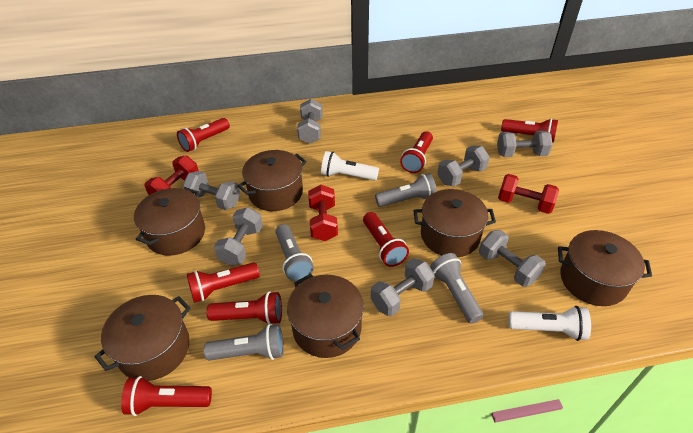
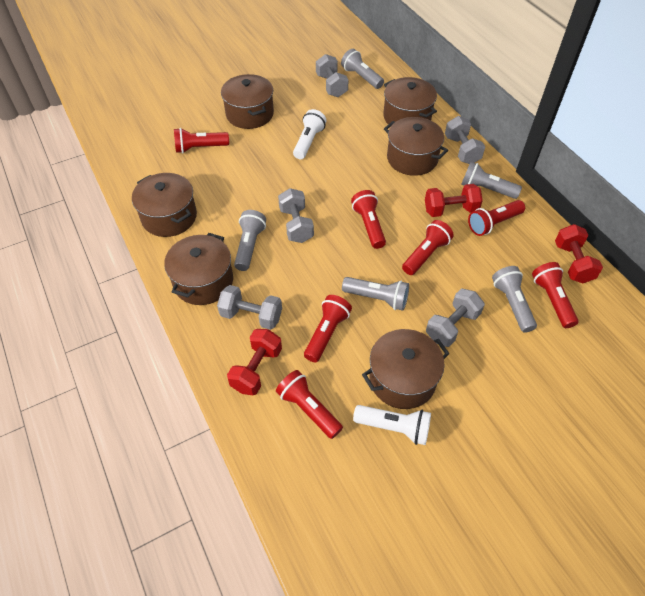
grey dumbbell: [183,171,240,210] [214,207,263,266] [297,99,323,144] [371,258,435,317] [437,145,490,186] [479,230,546,287] [497,131,553,157] = 7 -> [217,285,282,330] [278,188,314,243] [316,54,349,97] [426,289,485,347] [445,116,485,164] = 5
grey flashlight: [203,324,284,361] [275,224,314,281] [375,173,437,207] [430,253,484,324] = 4 -> [234,210,266,271] [341,49,384,89] [342,277,409,311] [461,162,522,199] [492,266,537,333] = 5

